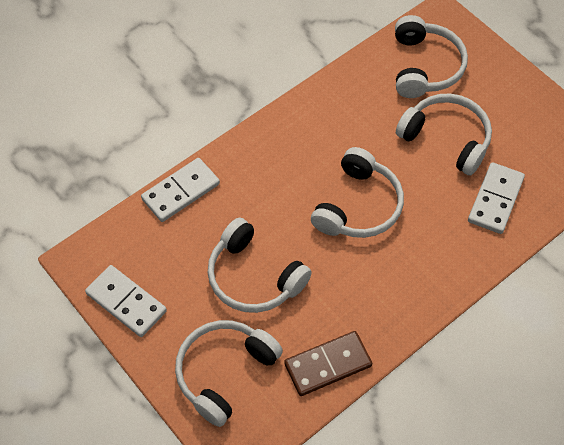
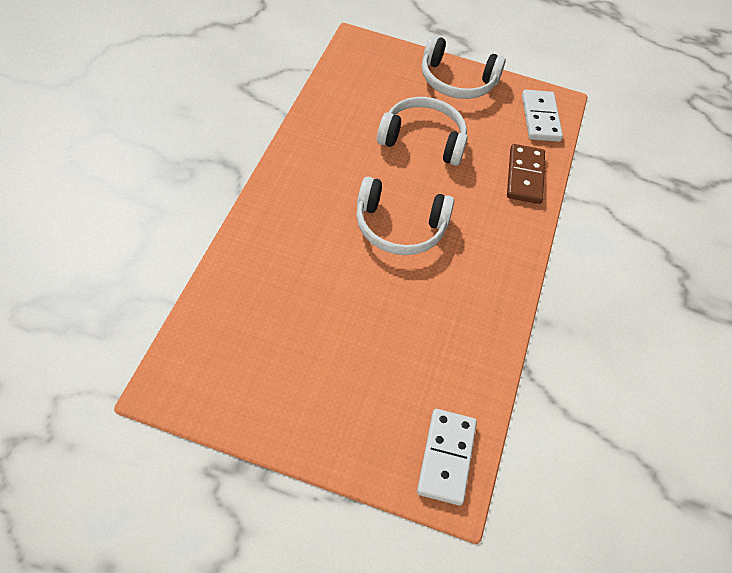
white domino: [85,265,167,337] [141,158,220,222] [468,162,525,234] = 3 -> [417,409,477,506] [522,90,563,142] = 2
white headphones: [175,320,283,427] [207,218,312,313] [311,147,404,238] [395,15,468,98] [396,94,492,175] = 5 -> [356,177,454,255] [377,97,468,166] [422,35,506,99] = 3

